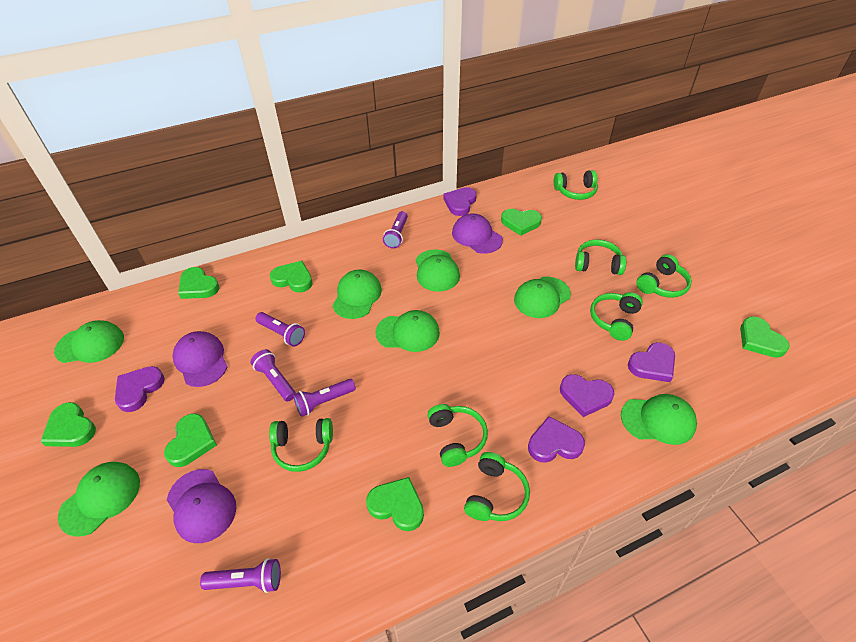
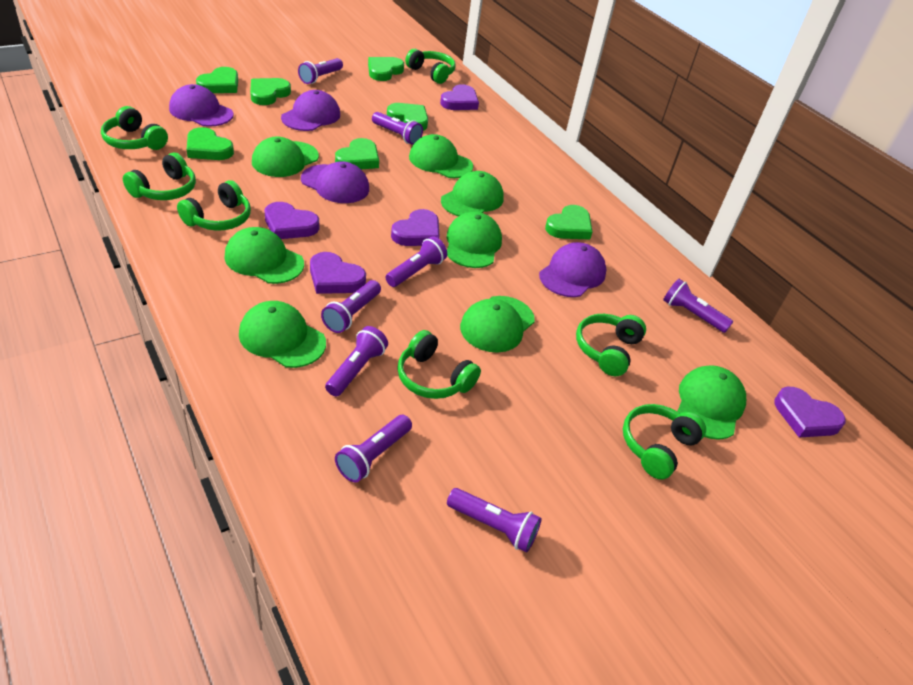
green cap: [54,320,124,363] [58,462,140,537] [332,269,382,319] [376,310,440,352] [416,249,460,292] [514,277,571,318] [621,394,697,445] = 7 -> [224,227,304,284] [239,301,326,368] [252,137,319,177] [409,134,473,178] [441,171,504,216] [447,212,502,268] [460,296,535,353] [677,365,746,440] = 8
purple cap: [167,469,236,543] [173,331,228,387] [452,213,503,254] = 3 -> [169,84,233,127] [281,90,340,131] [301,161,369,203] [539,242,606,297] = 4
purple flashlight: [200,558,281,593] [251,349,296,402] [255,312,305,347] [293,379,356,417] [383,211,408,248] = 5 -> [298,58,343,84] [321,280,381,333] [325,326,388,397] [335,415,412,483] [372,112,423,145] [386,236,447,287] [447,488,541,553] [663,279,733,333] = 8

